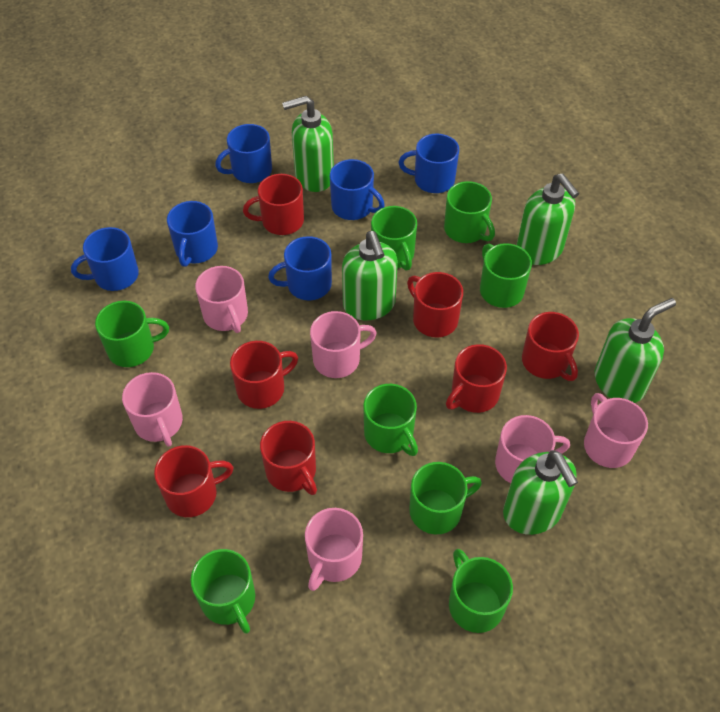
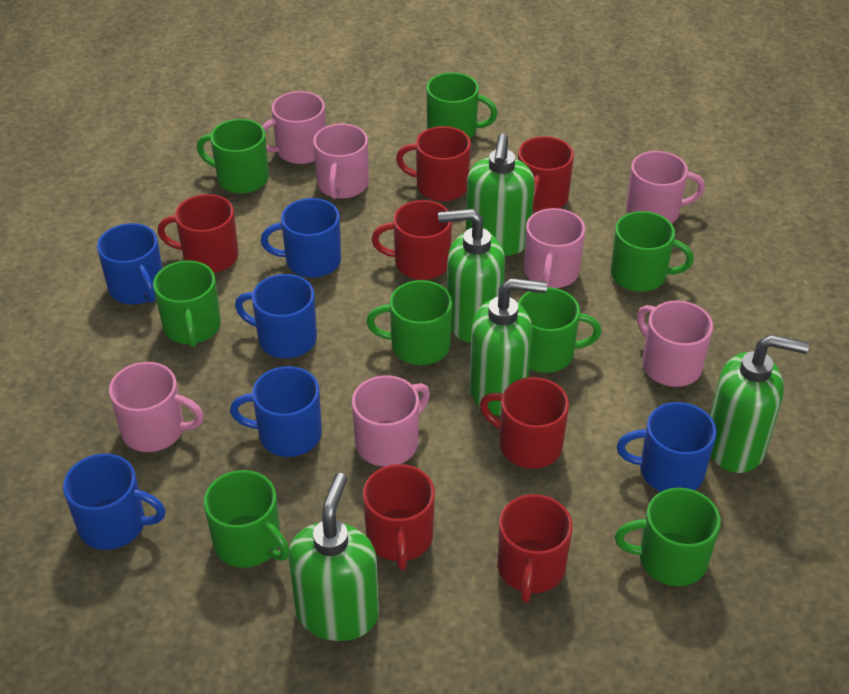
pink mug: [122,372,183,447] [195,266,248,333] [305,508,363,591] [310,311,377,378] [495,415,570,483] [584,393,648,468] = 6 -> [109,362,204,452] [262,91,326,164] [313,124,369,199] [352,375,430,467] [524,208,585,288] [626,151,705,224] [637,300,713,387] = 7

